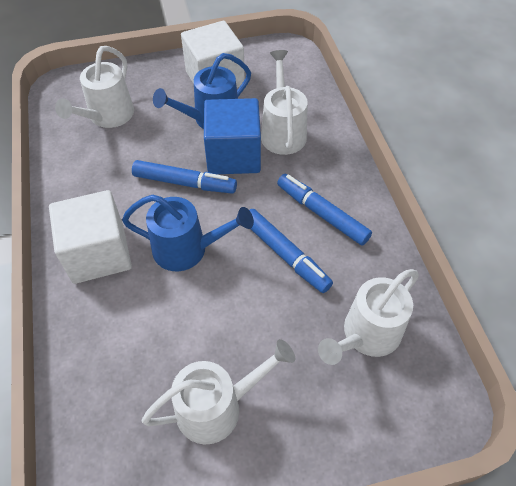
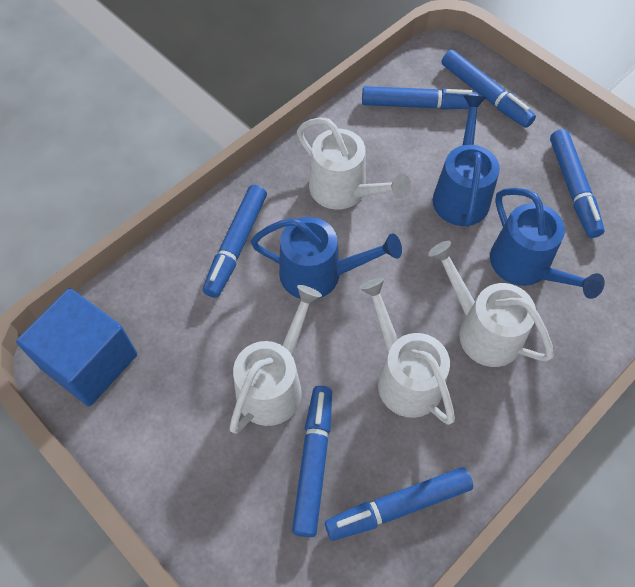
blue marker: [132,160,237,194] [249,209,333,293] [277,174,372,246] = 3 -> [203,185,267,298] [292,386,332,537] [325,467,473,541] [362,86,479,110] [442,50,536,128] [550,129,605,238] = 6
blue watering can: [122,195,254,271] [153,53,251,129] = 2 -> [250,217,402,299] [433,95,500,227] [490,188,605,299] = 3
white cube: [49,190,132,284] [181,21,245,88] = 2 -> none = 0

